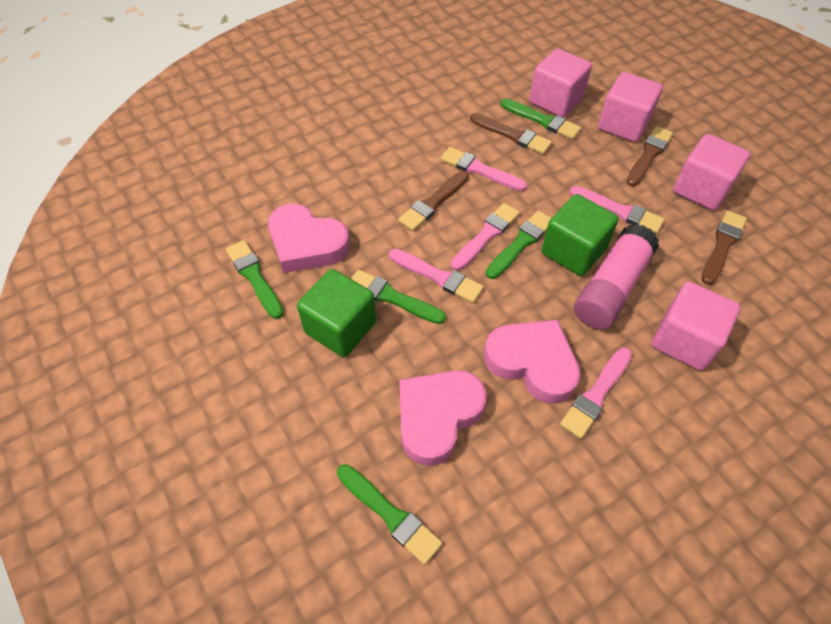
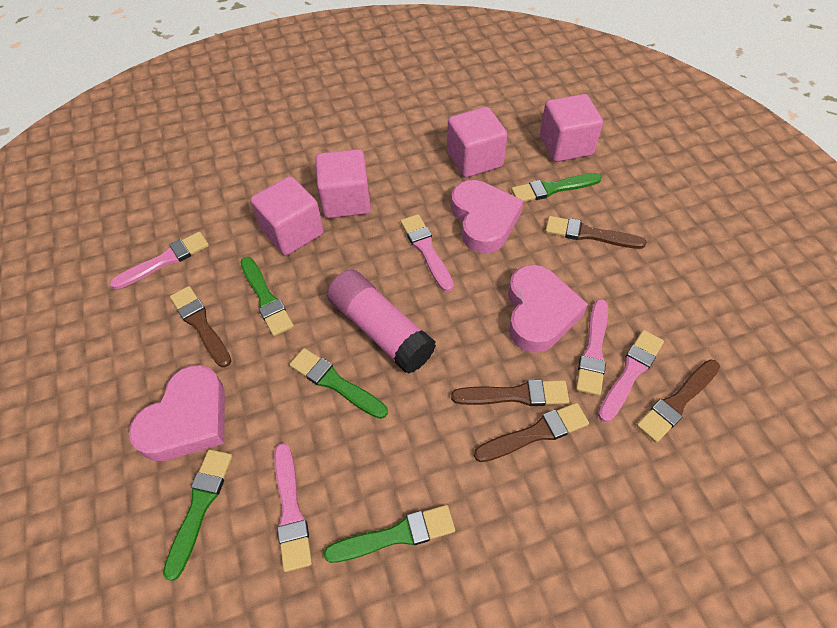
brown brush: [398,171,469,231] [470,113,552,154] [626,126,673,187] [702,210,747,285] = 4 -> [170,286,231,367] [451,380,569,406] [474,403,589,462] [545,216,647,249] [636,360,720,443] = 5
green cube: [297,269,376,357] [541,194,619,276] = 2 -> none = 0

